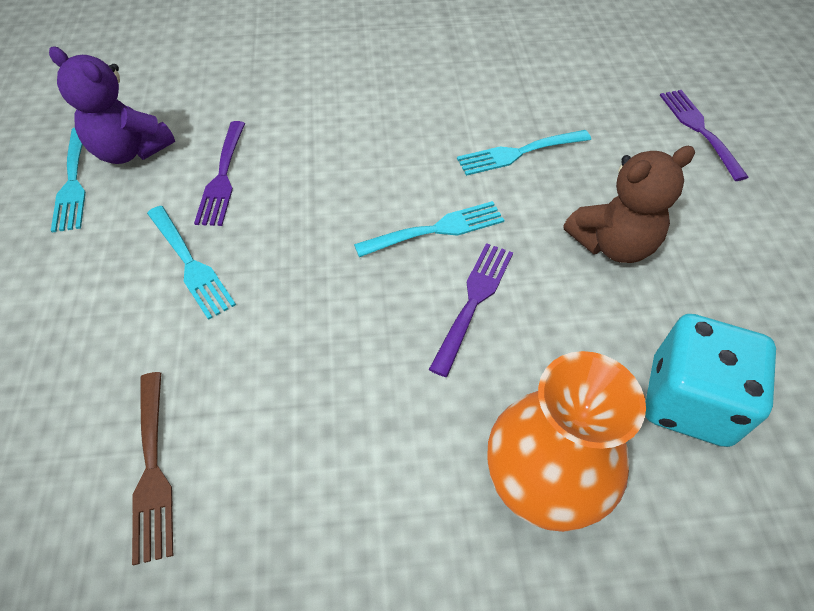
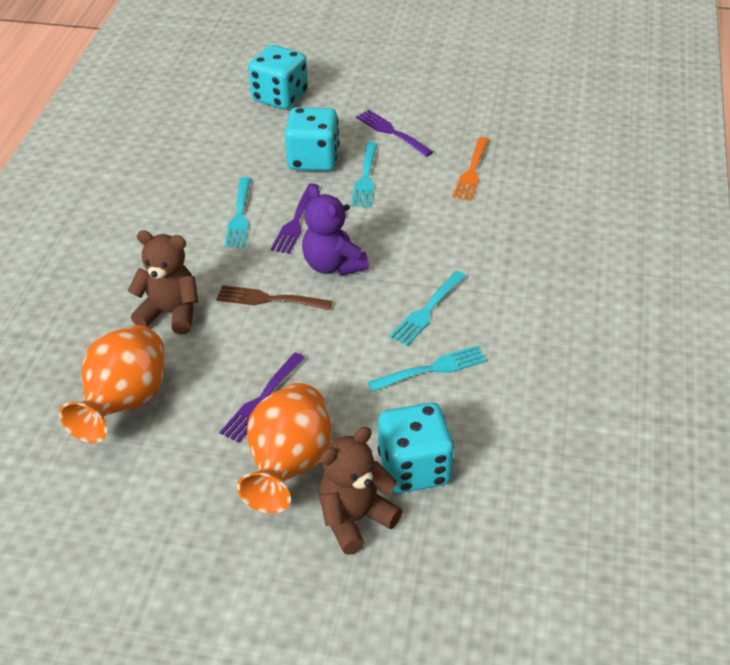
brown teddy bear: [564,146,695,263] = 1 -> [127,230,198,335] [319,427,402,555] = 2
orange fork: none = 0 -> [452,137,490,201] = 1
orange vase: [487,351,646,532] = 1 -> [59,325,164,443] [237,383,332,513] = 2
turquoise dice: [645,314,776,447] = 1 -> [248,45,308,109] [285,107,339,171] [378,403,454,493] = 3

